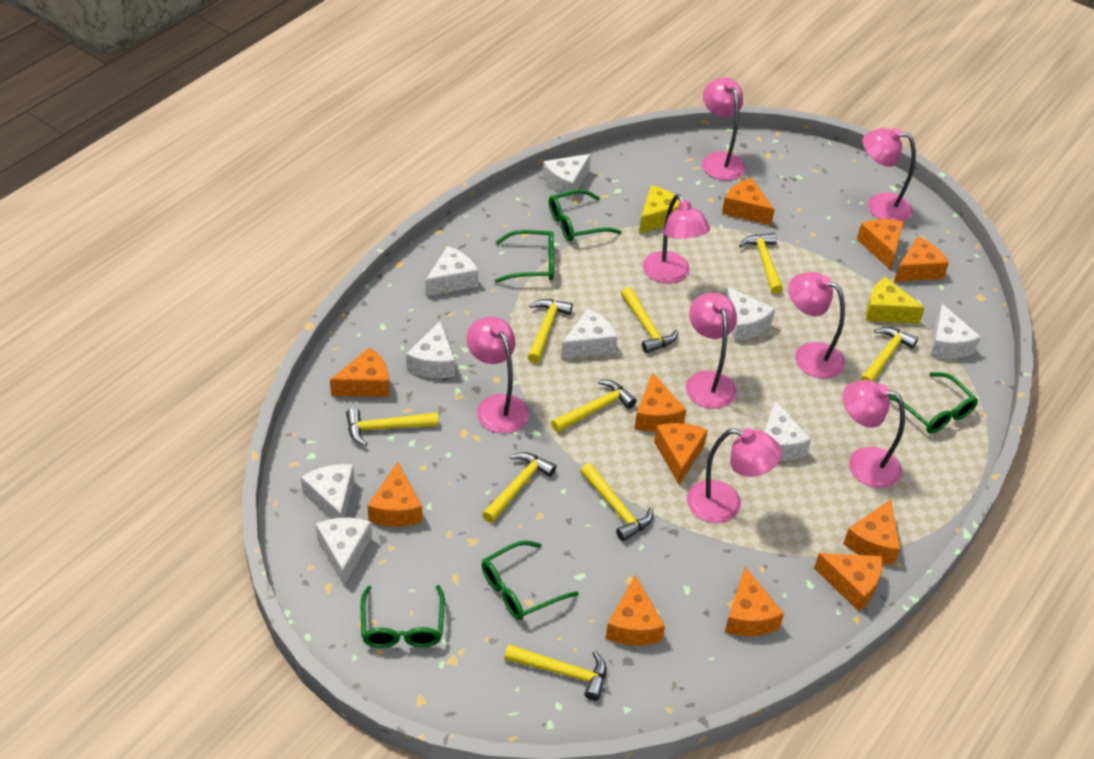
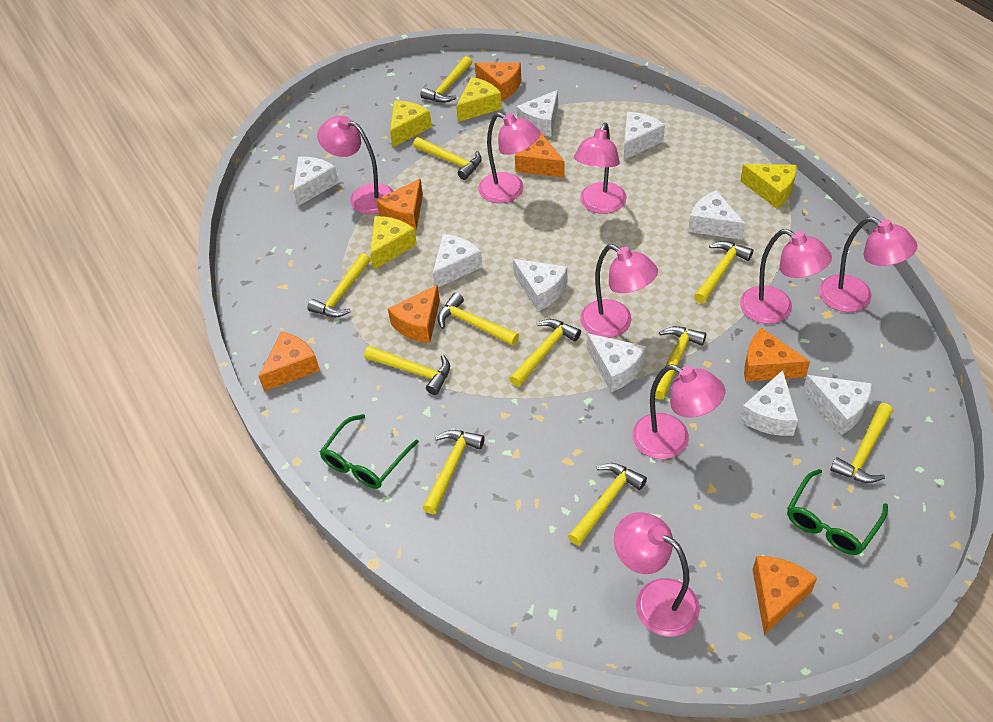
green glasses: [361,585,445,648] [482,540,579,620] [495,230,554,283] [549,190,621,241] [888,372,978,434] = 5 -> [320,414,419,489] [787,469,888,555] = 2
orange cheese: [330,347,390,397] [368,462,422,527] [606,575,665,646] [634,372,687,432] [654,423,708,485] [722,178,775,226] [725,567,784,636] [814,553,883,611] [843,499,900,565] [857,219,904,270] [894,237,949,282] = 11 -> [258,332,320,391] [376,178,423,230] [388,285,440,343] [475,62,521,101] [515,133,565,178] [744,328,810,382] [753,556,817,635] = 7
yellow cheese: [639,185,680,234] [866,277,925,324] = 2 -> [370,216,417,270] [390,101,432,147] [456,77,502,122] [740,164,797,209] = 4
yellow hammer: [346,408,439,446] [482,452,557,523] [504,644,606,701] [528,299,573,363] [551,380,637,433] [580,463,653,541] [621,287,678,353] [739,233,783,294] [860,327,918,381] = 9 -> [307,253,371,317] [364,346,450,395] [413,137,482,180] [420,56,472,103] [423,430,485,514] [437,293,519,346] [509,319,581,387] [568,463,647,546] [655,326,706,400] [694,241,753,304] [830,403,893,483] = 11

